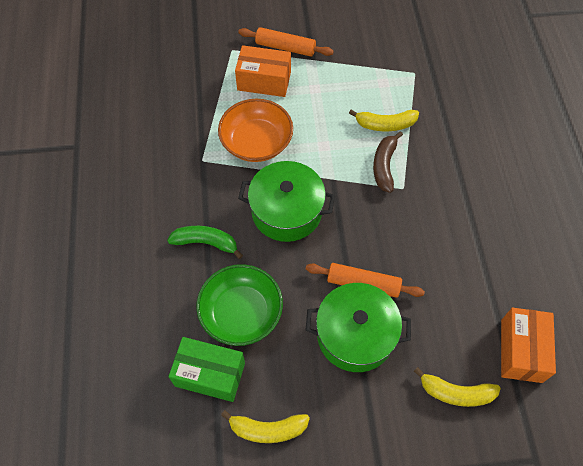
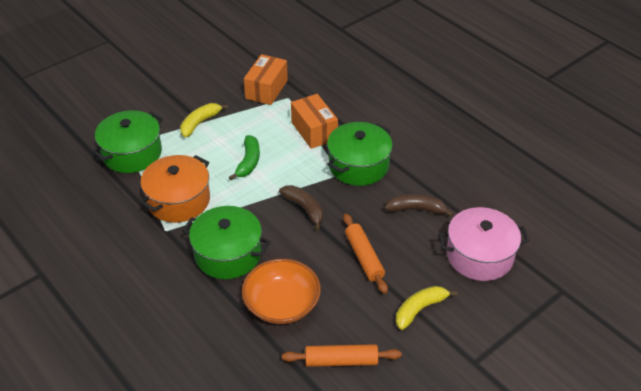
brown banana: [373,131,403,193] = 1 -> [279,185,324,231] [385,194,454,217] = 2
green bowl: [196,264,283,346] = 1 -> none = 0
green box: [169,337,245,402] = 1 -> none = 0
green pot: [238,161,335,242] [306,283,411,372] = 2 -> [92,111,163,173] [182,206,270,279] [327,122,392,186] = 3
orange pot: none = 0 -> [140,155,210,223] = 1
pink pot: none = 0 -> [438,207,529,281] = 1
yellow banana: [221,410,310,443] [349,110,419,131] [414,367,501,407] = 3 -> [180,103,228,137] [396,286,458,330] = 2

